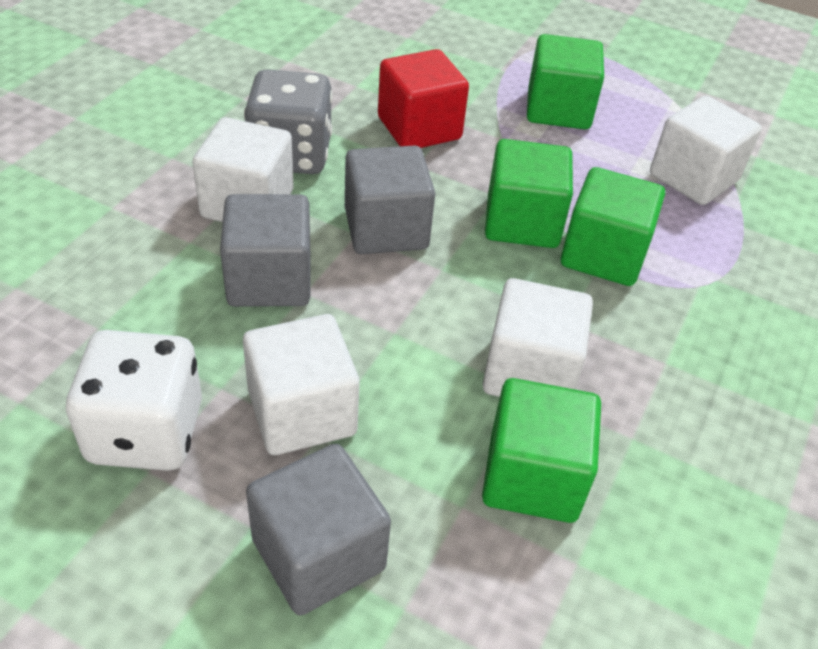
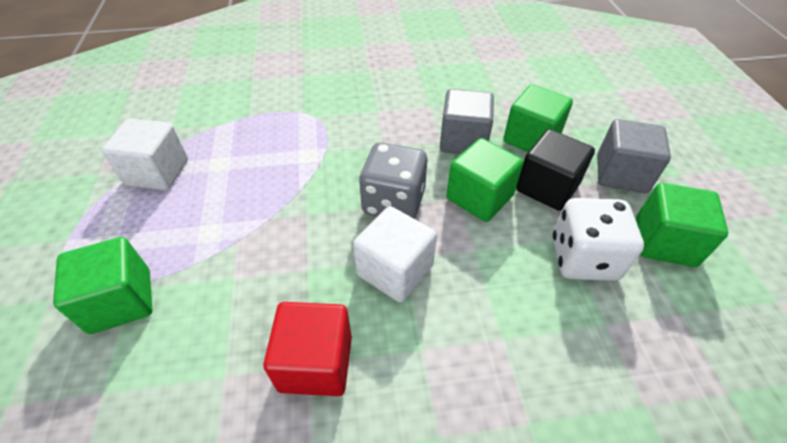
black cube: none = 0 -> [516,129,595,211] = 1
grey cube: [220,194,310,307] [246,444,391,616] [345,146,435,254] = 3 -> [440,89,494,154] [597,119,671,193] = 2
white cube: [192,117,294,222] [243,314,360,455] [483,278,593,397] [650,96,761,205] = 4 -> [102,119,188,190] [353,206,437,303] = 2

